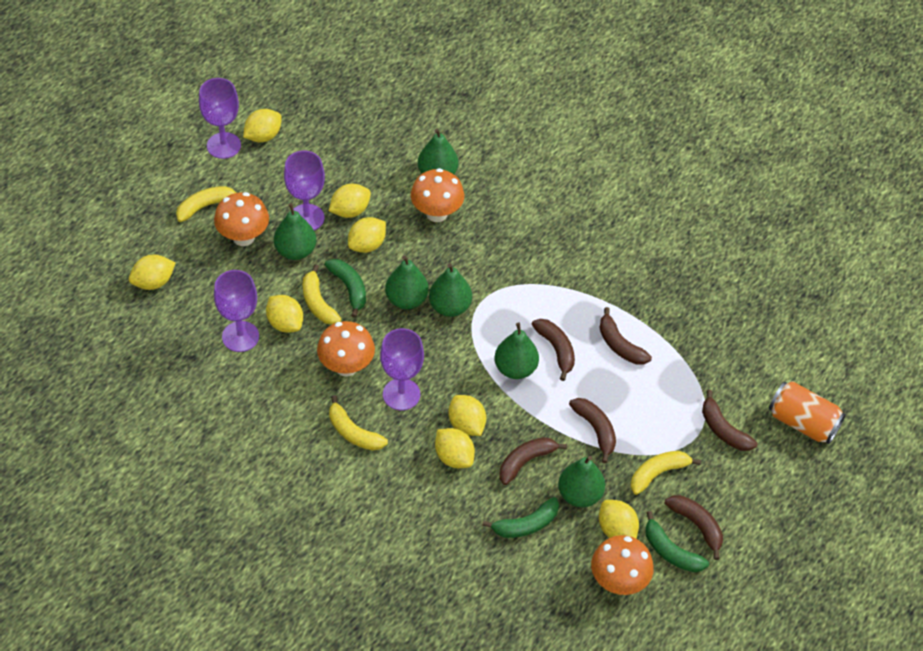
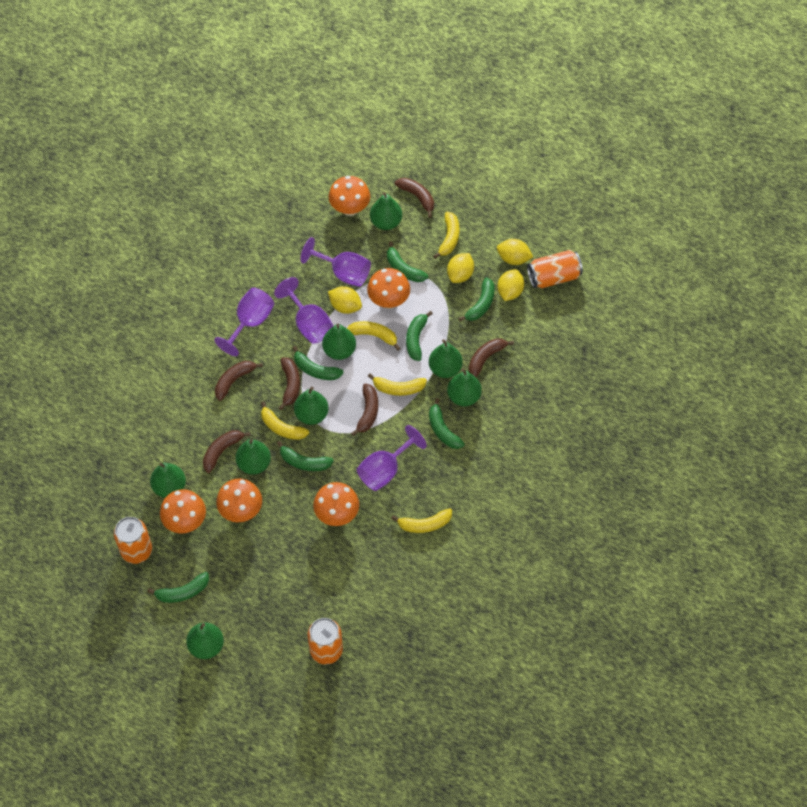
green banana: [325,259,366,318] [482,497,559,538] [645,511,709,572] = 3 -> [148,572,209,603] [277,441,334,471] [293,346,344,380] [387,241,428,282] [406,311,433,361] [429,398,465,449] [458,277,495,321] = 7
green pear: [274,203,316,260] [385,256,429,309] [418,129,458,174] [429,263,472,317] [494,323,539,379] [558,456,605,507] = 6 -> [150,463,186,498] [186,623,224,659] [236,439,271,475] [294,387,329,425] [322,324,356,360] [370,192,402,230] [429,339,463,378] [447,368,482,407] = 8
orange can: [769,381,846,444] = 1 -> [114,517,152,564] [307,618,343,665] [527,250,583,288] = 3
orange mushroom: [214,192,269,246] [317,321,375,377] [411,168,464,222] [591,535,654,595] = 4 -> [160,489,206,534] [216,478,262,522] [313,482,359,526] [329,176,370,216] [367,268,410,309] = 5
yellow banana: [176,186,236,222] [303,264,341,325] [329,395,388,451] [631,451,701,495] = 4 -> [261,401,309,440] [347,321,400,351] [368,373,427,396] [391,508,452,533] [433,212,460,259] = 5
yellow lemon: [129,255,176,290] [243,109,282,142] [266,295,303,333] [329,184,371,218] [348,217,386,253] [435,428,475,468] [448,395,486,436] [599,500,639,539] = 8 -> [328,286,362,314] [447,253,474,283] [497,239,533,265] [497,269,524,301] = 4

